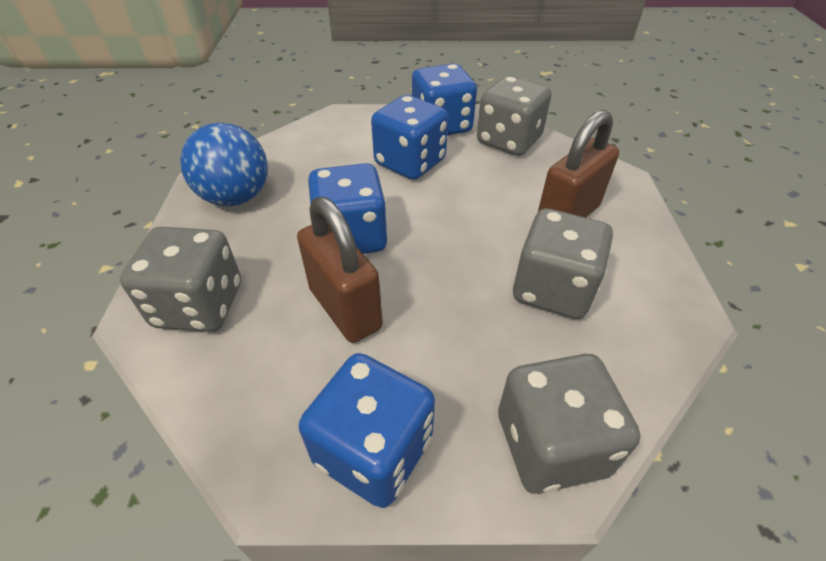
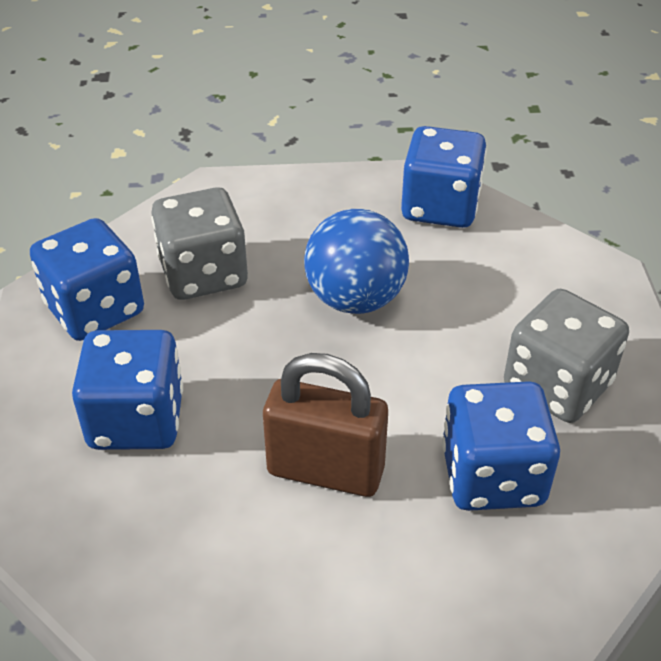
brown padlock: [297,197,383,343] [538,110,619,218] = 2 -> [263,353,388,497] = 1
grey dice: [120,227,241,332] [477,76,552,156] [498,354,641,494] [513,208,613,319] = 4 -> [151,187,248,300] [504,289,629,423] = 2

